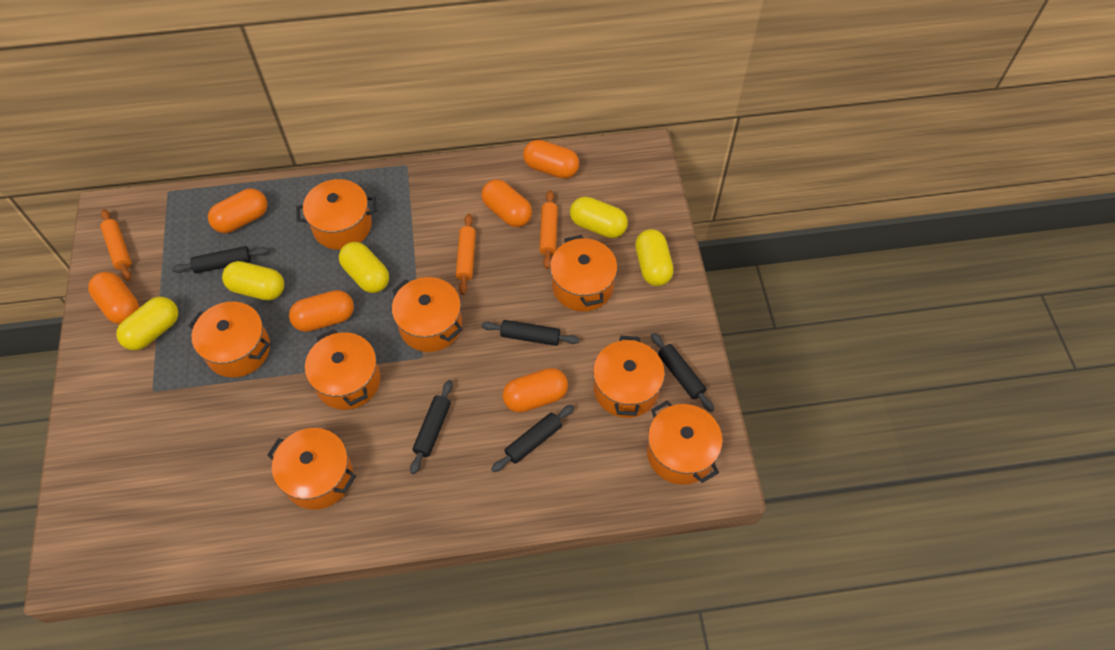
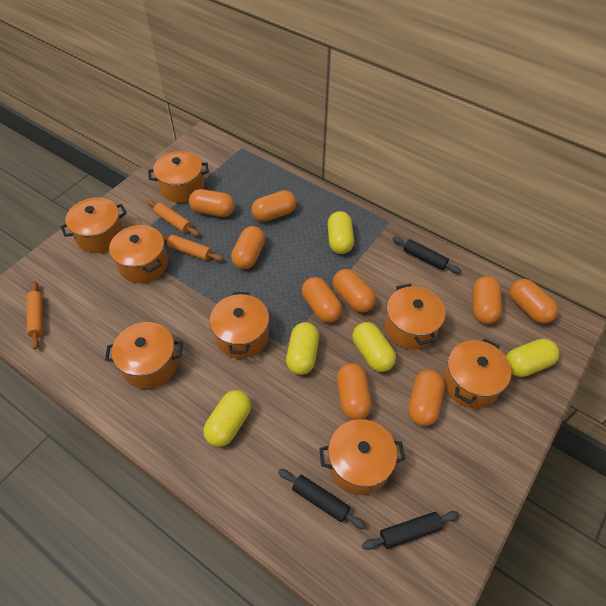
black rolling pin: [172,246,269,273] [410,380,453,474] [481,320,579,346] [491,405,574,472] [651,333,714,412] = 5 -> [278,469,366,529] [362,511,459,550] [392,237,461,274] = 3
orange capsule: [88,272,139,324] [208,189,267,233] [289,290,354,332] [481,179,532,227] [503,368,568,413] [523,140,579,179] = 6 -> [189,189,235,217] [231,226,265,269] [251,190,296,222] [302,277,342,323] [332,269,376,312] [337,363,372,420] [408,370,445,426] [473,276,502,324] [510,279,558,324] = 9

